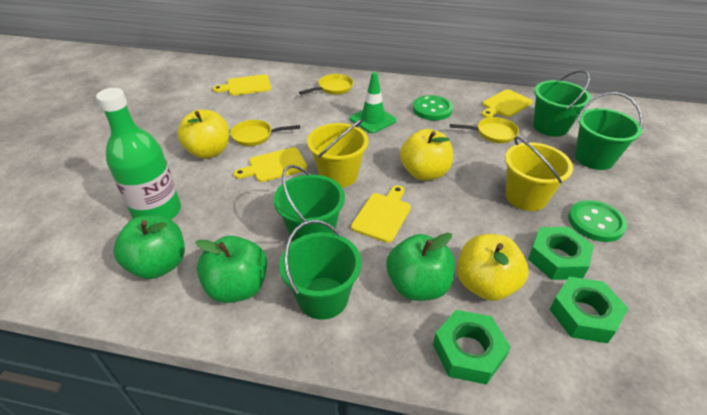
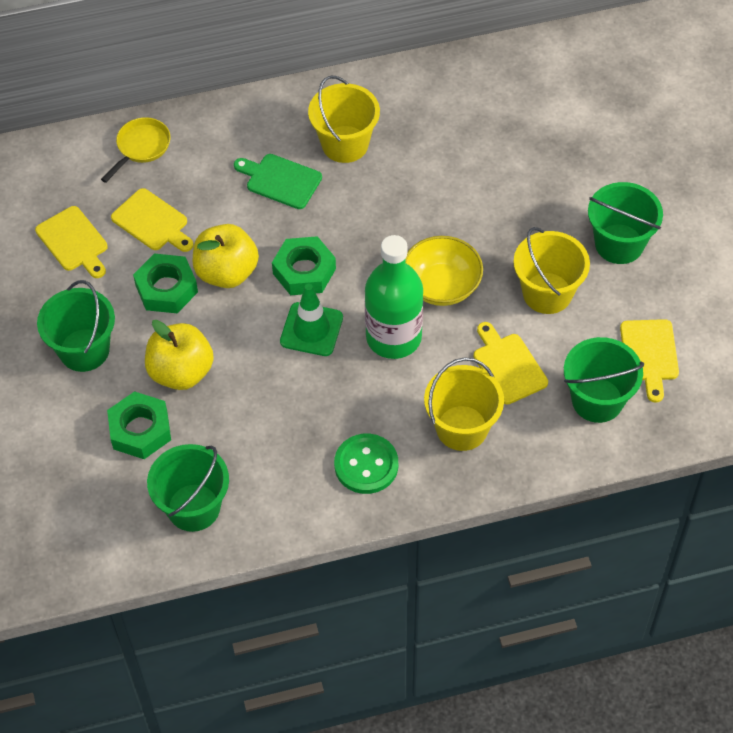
green apple: [113,215,185,279] [195,236,267,303] [386,233,455,301] = 3 -> none = 0
green button: [413,95,453,120] [568,200,627,242] = 2 -> [334,434,398,494] = 1
green cutting board: none = 0 -> [234,154,322,209] = 1
yellow apple: [177,110,229,159] [400,129,453,181] [457,234,529,301] = 3 -> [145,320,214,390] [192,224,259,288] = 2
yellow bowl: none = 0 -> [405,236,483,306] = 1
yellow bucket: [307,119,369,188] [505,136,573,211] = 2 -> [308,76,380,163] [424,357,504,451] [514,227,590,314] = 3
yellow pan: [230,120,300,146] [299,74,354,95] [450,117,519,143] = 3 -> [101,117,170,183] = 1

